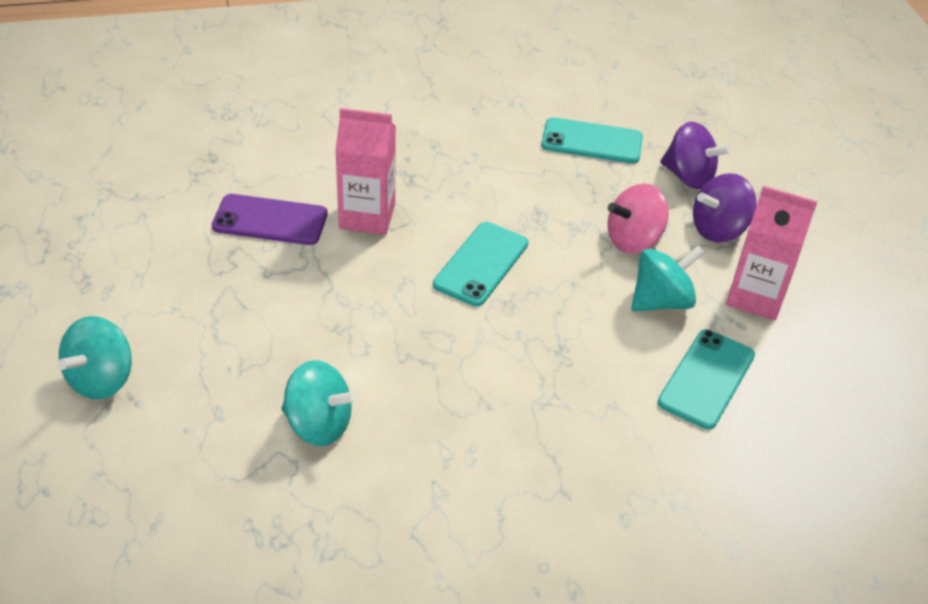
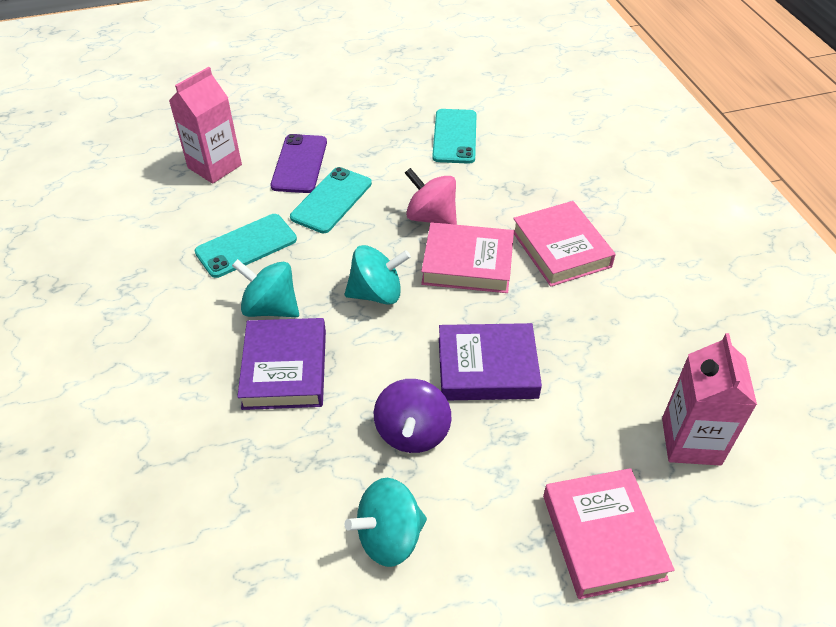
pink book: none = 0 -> [421,222,514,293] [513,201,616,287] [543,468,674,599] = 3
purple book: none = 0 -> [237,318,326,410] [439,323,542,401] = 2
purple spinning top: [660,122,732,189] [693,173,756,243] = 2 -> [373,379,451,453] = 1

